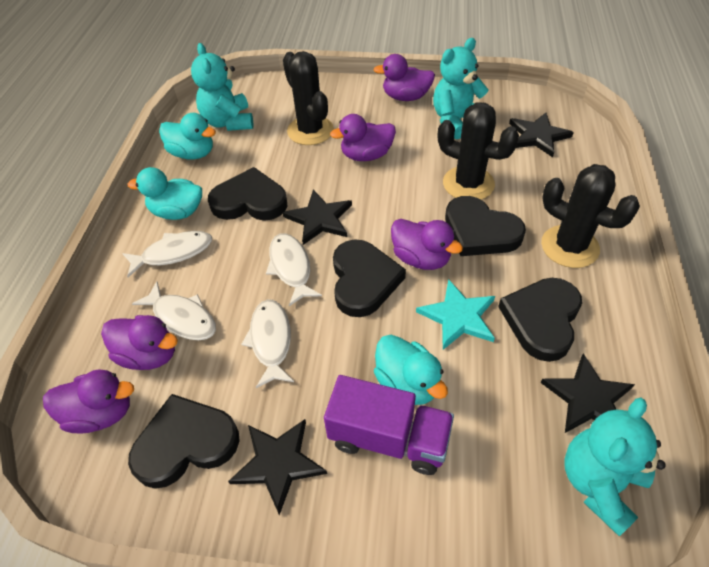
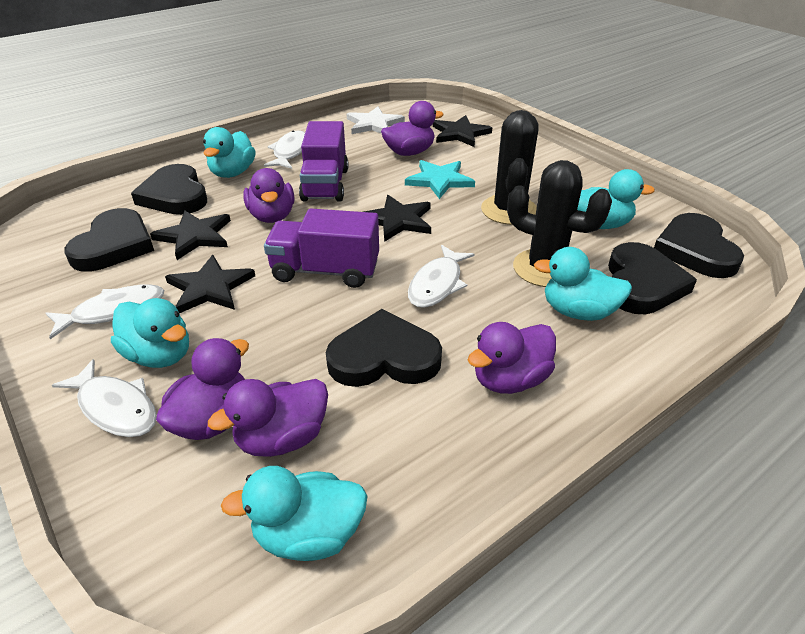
black cactus: [283,51,334,145] [438,102,519,200] [541,164,640,268] = 3 -> [481,110,539,225] [507,160,612,287] = 2
purple truck: [324,375,454,475] = 1 -> [264,208,379,288] [299,121,348,202] = 2
turquoise duck: [128,167,202,220] [159,113,216,159] [374,335,448,405] = 3 -> [111,298,189,368] [203,127,256,178] [221,466,368,561] [534,247,632,321] [577,169,655,229] = 5
turquoise teddy bear: [191,43,254,131] [433,38,489,140] [564,397,666,536] = 3 -> none = 0
white star: none = 0 -> [347,106,405,134] = 1

